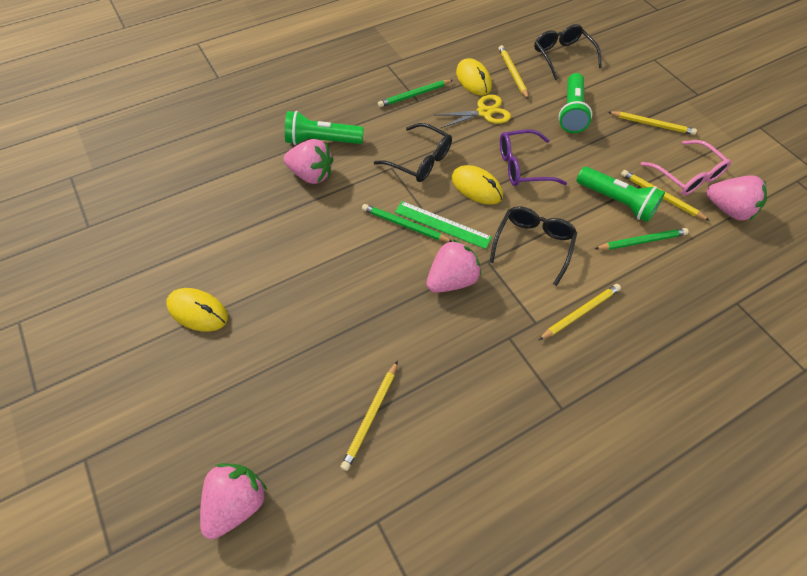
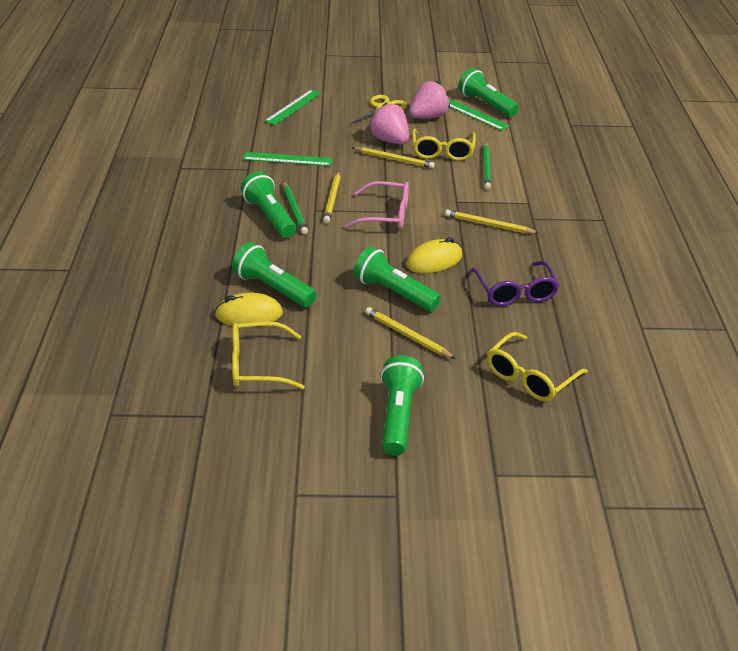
black glasses: [374,123,452,182] [489,206,577,286] [534,24,602,80] = 3 -> none = 0
green flashlight: [285,111,364,145] [559,73,592,133] [576,167,665,222] = 3 -> [232,242,316,307] [241,172,296,238] [353,247,441,311] [380,355,424,456] [458,68,519,117] = 5
green pencil: [362,204,453,242] [378,80,453,107] [595,228,689,250] = 3 -> [283,181,308,234] [483,142,491,190] = 2
green ruler: [395,201,492,249] = 1 -> [243,152,332,166] [264,90,321,125] [449,98,510,131] = 3
pink strawberry: [200,463,267,539] [284,139,334,184] [427,239,481,293] [706,175,767,221] = 4 -> [369,102,409,144] [409,81,450,119] = 2
yellow glasses: none = 0 -> [232,321,305,389] [412,129,476,161] [487,332,588,402] = 3
yellow mouse: [166,288,228,332] [452,165,503,205] [456,58,492,96] = 3 -> [214,293,283,326] [406,238,462,273] = 2
yellow pencil: [341,361,398,471] [499,45,529,99] [539,284,621,340] [608,111,697,135] [621,170,710,221] = 5 -> [323,171,341,223] [352,147,435,169] [365,307,456,359] [445,209,539,234] = 4

